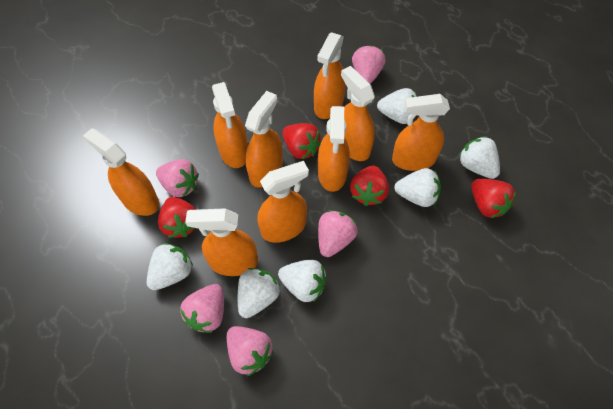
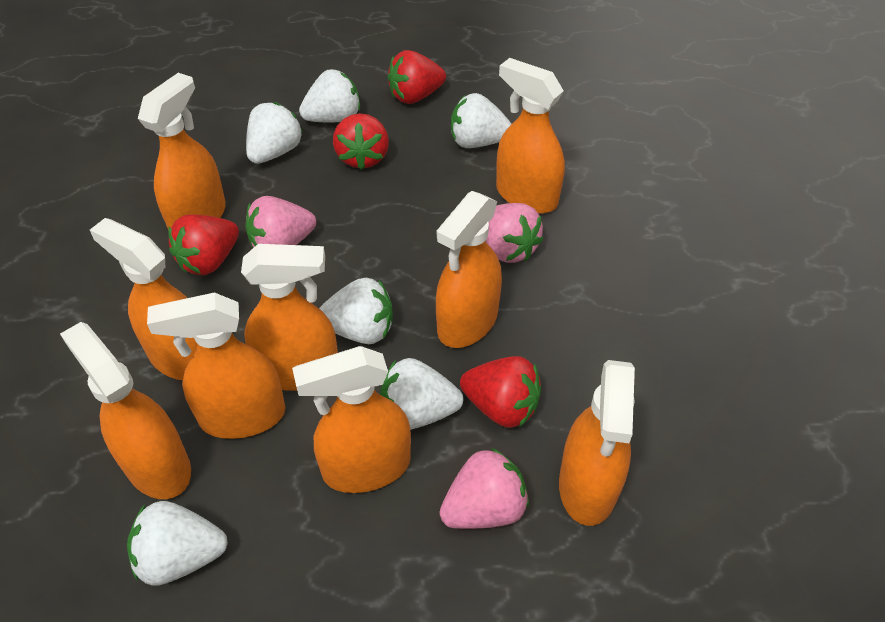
pink strawberry: [156,159,199,197] [180,284,224,333] [227,326,274,376] [318,210,358,257] [352,45,385,84] = 5 -> [245,196,316,248] [439,448,529,529] [486,203,543,263] = 3

